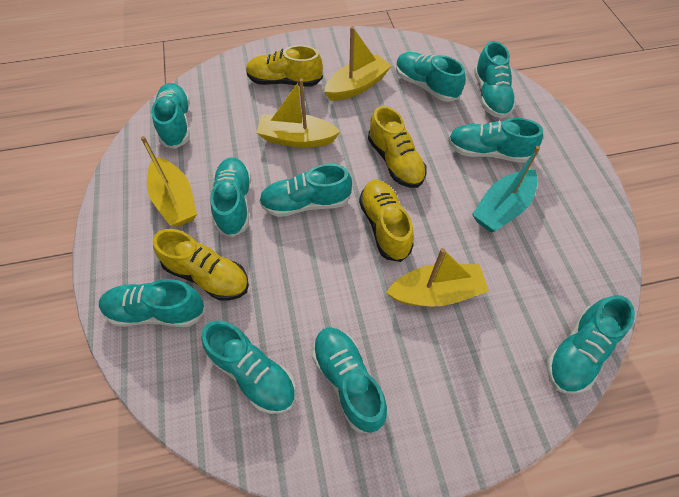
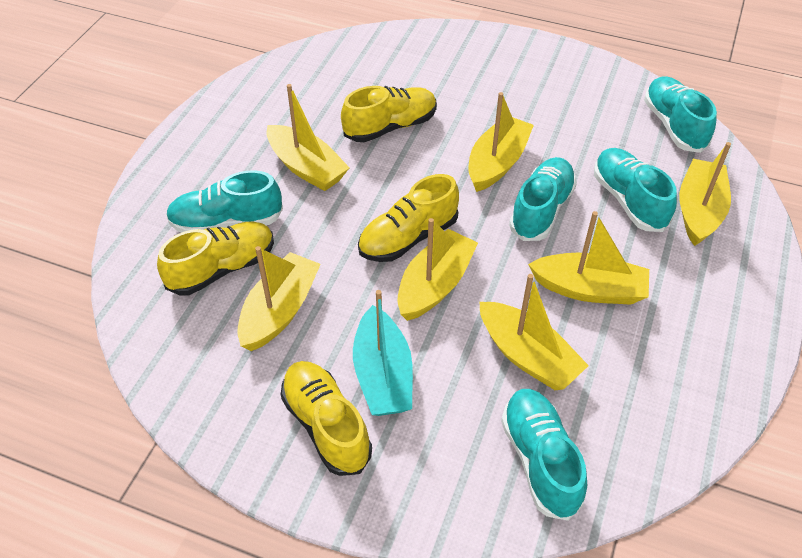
turquoise shoe: [99,279,206,327] [152,83,190,149] [201,320,296,414] [210,157,251,238] [259,164,352,217] [312,327,387,433] [396,52,465,102] [448,118,543,163] [474,41,516,118] [547,295,635,394] = 10 -> [166,170,283,233] [501,389,587,521] [509,157,577,241] [594,148,677,232] [644,76,717,153] = 5
yellow boat: [141,136,197,227] [256,79,341,148] [324,26,391,101] [386,248,489,306] = 4 -> [237,246,321,351] [267,84,350,191] [398,218,478,321] [468,92,534,192] [480,274,589,390] [528,211,649,305] [679,142,731,246] = 7

